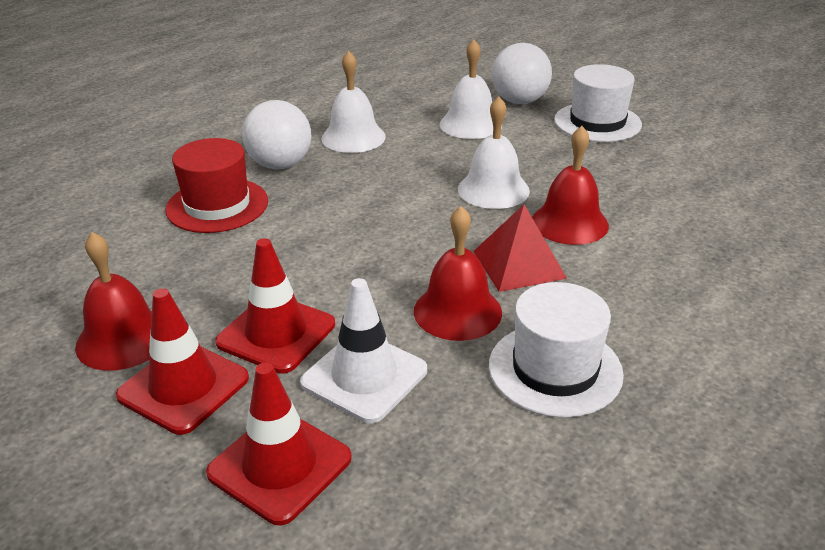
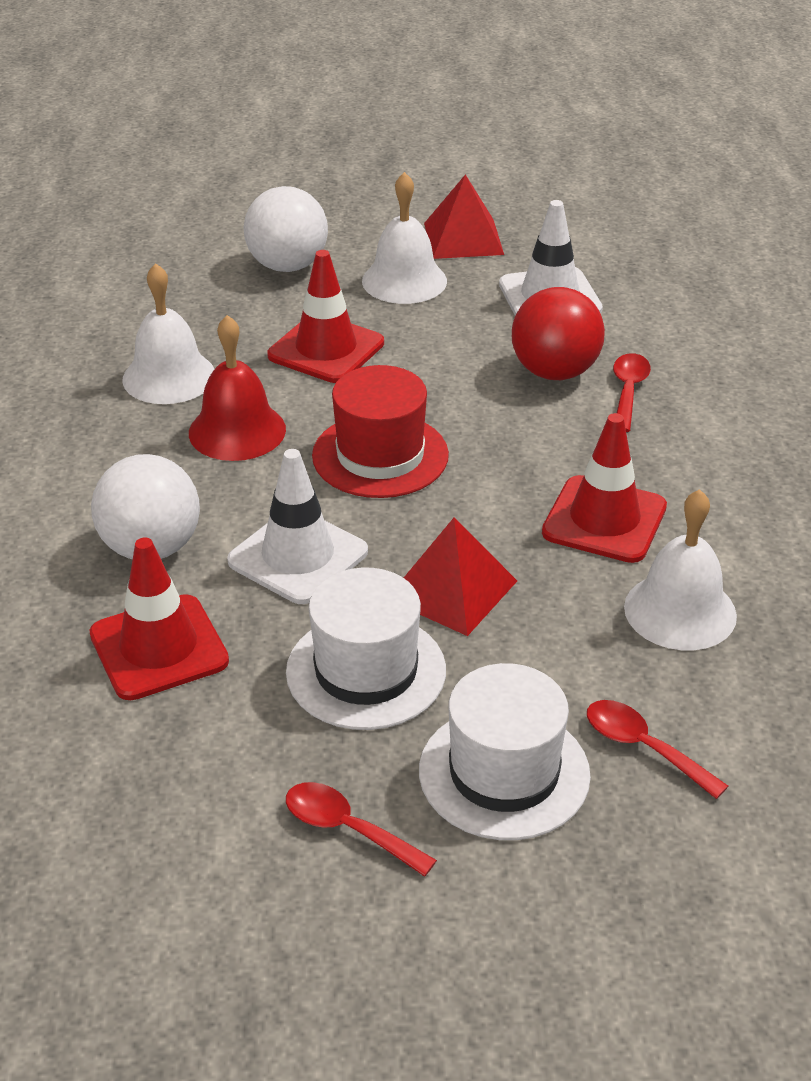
red ball: none = 0 -> [512,287,605,380] = 1
red bell: [75,232,152,371] [414,206,502,341] [532,126,609,245] = 3 -> [189,315,286,461] = 1
red pyramid: [473,204,567,292] = 1 -> [404,518,517,636] [424,174,504,259] = 2
red spoon: none = 0 -> [286,782,437,877] [587,700,728,799] [613,353,651,432] = 3
white traffic cone: [300,278,427,423] = 1 -> [227,449,368,604] [499,200,603,315] = 2

